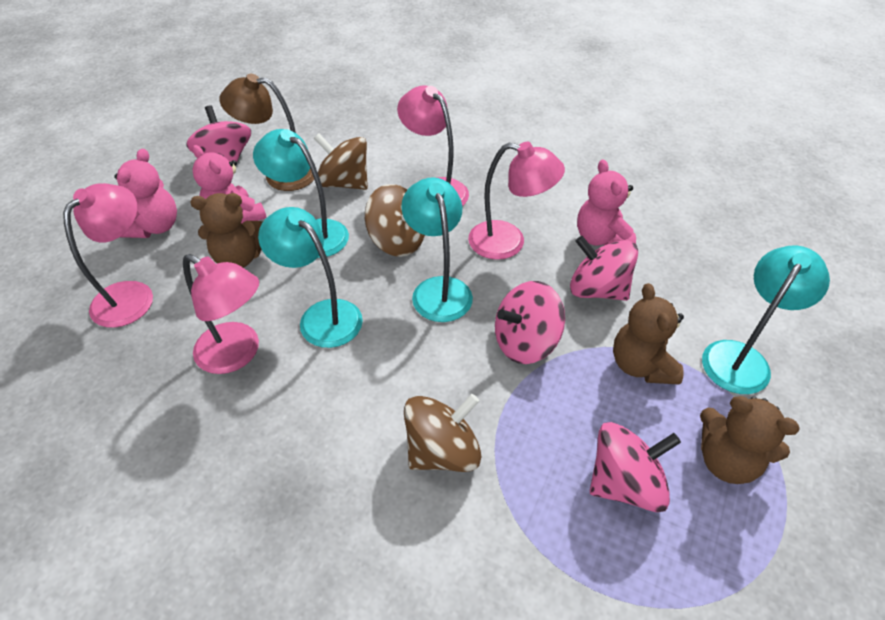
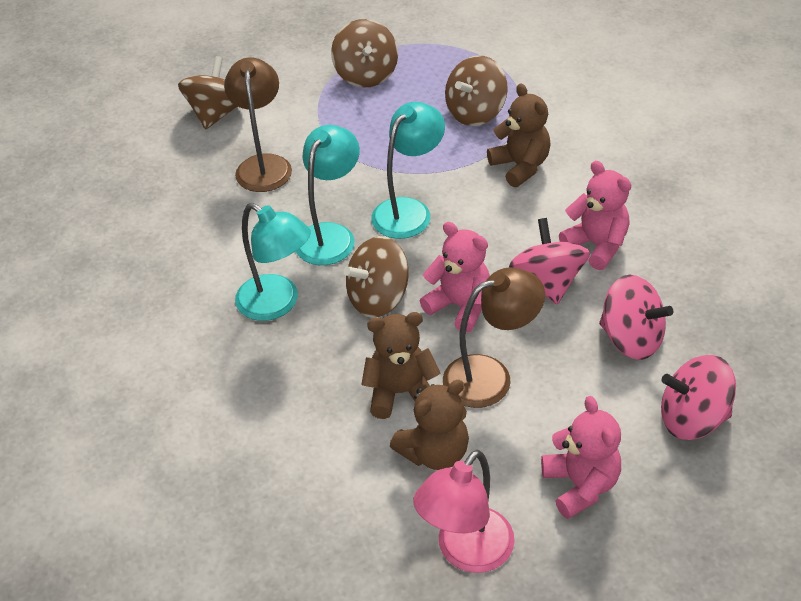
brown lamp: [220,74,314,191] = 1 -> [224,57,292,192] [443,267,545,408] = 2
brown spinning top: [314,133,368,190] [365,184,425,257] [404,394,481,472] = 3 -> [178,56,238,130] [331,19,398,88] [343,236,409,318] [445,56,508,126] = 4
pink lamp: [63,183,153,328] [183,254,259,374] [397,85,469,206] [468,142,565,260] = 4 -> [413,450,515,573] = 1
pink spinning top: [186,105,251,162] [495,281,565,364] [570,236,638,301] [590,422,681,512] = 4 -> [509,218,590,304] [599,275,673,360] [661,355,736,440] = 3
turquoise lamp: [253,129,349,258] [258,207,363,348] [401,177,473,322] [702,245,830,394] = 4 -> [235,203,311,321] [296,125,360,265] [371,102,445,239] = 3

